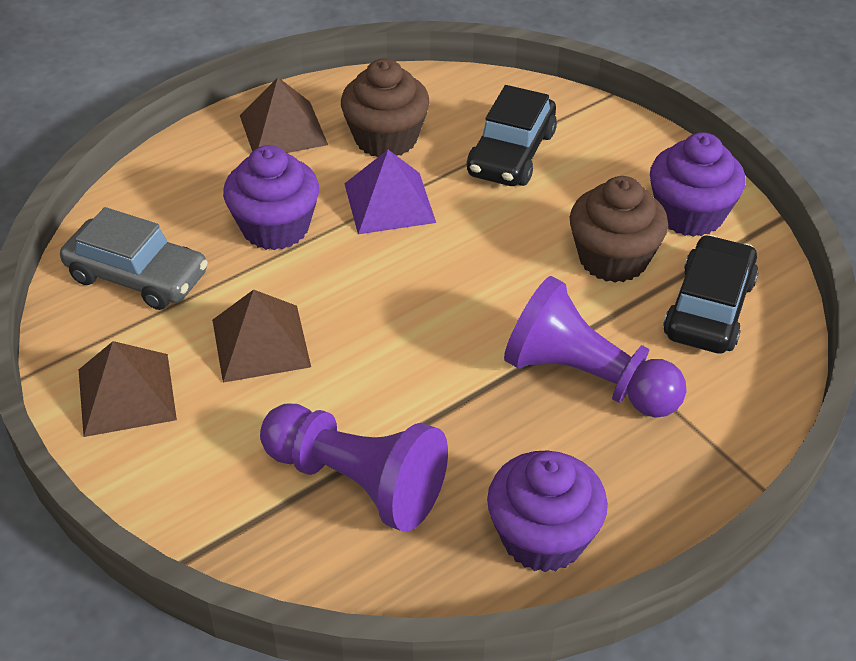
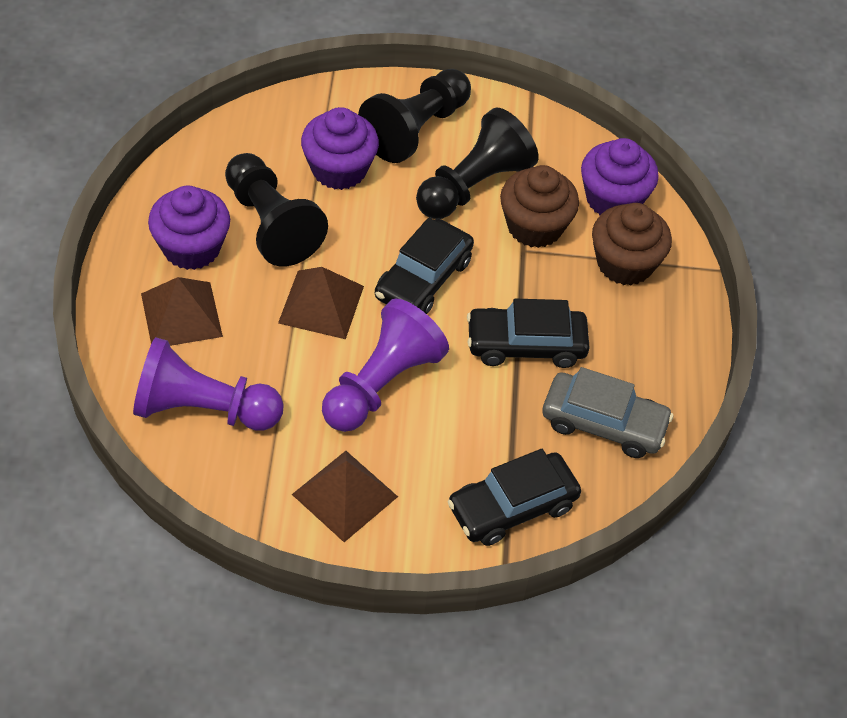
black car: [467,85,557,186] [663,235,758,354] = 2 -> [375,218,474,314] [448,449,581,546] [467,299,590,368] = 3
black pawn: none = 0 -> [225,153,328,267] [358,69,471,163] [416,108,539,219] = 3
purple pyramid: [344,150,436,234] = 1 -> none = 0

